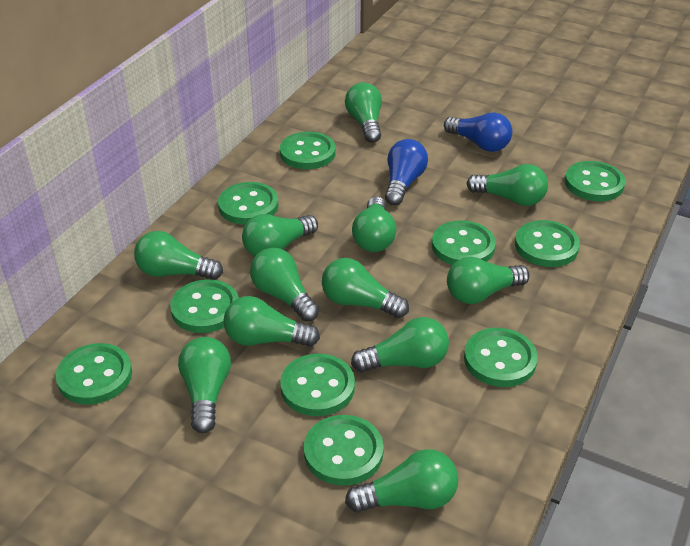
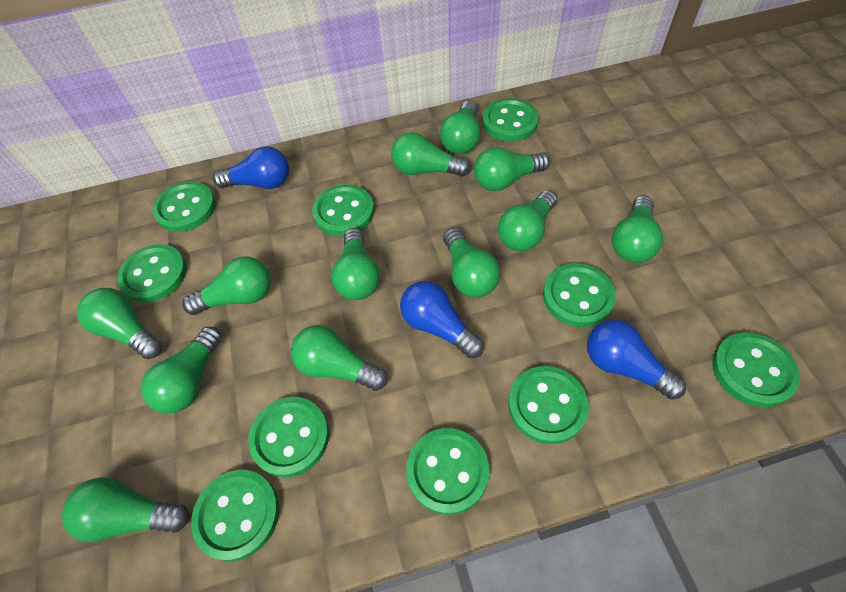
blue light bulb: [385,139,428,206] [444,112,512,152] = 2 -> [213,146,289,189] [400,281,484,359] [587,320,686,400] = 3

